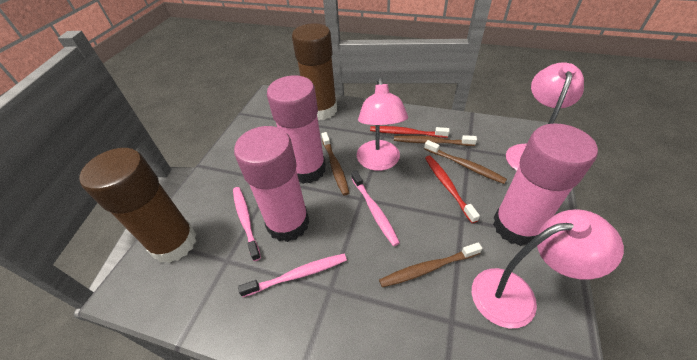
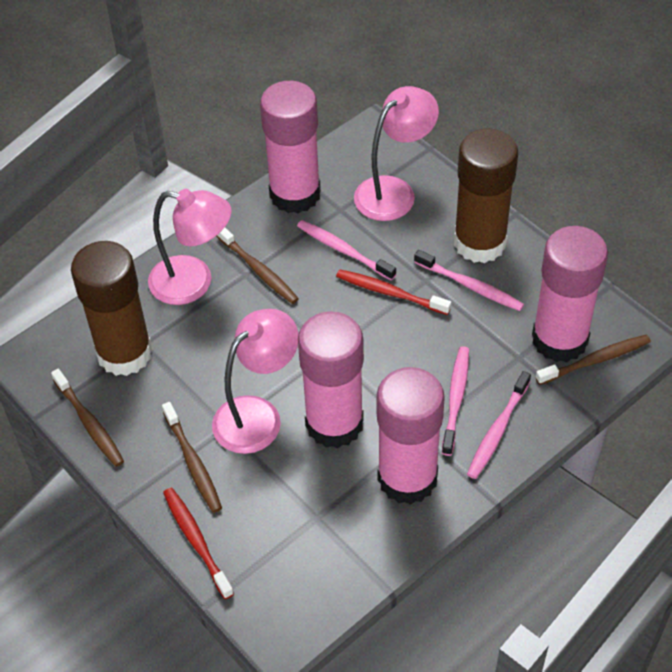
pink glue stick: [234,126,310,242] [267,75,326,184] [493,123,598,246] = 3 -> [260,81,321,213] [298,312,364,448] [377,367,445,505] [532,226,608,362] = 4
pink toothbrush: [233,187,261,261] [238,254,347,297] [351,171,400,246] = 3 -> [297,220,396,280] [414,250,524,311] [442,346,469,456] [467,371,531,479] = 4

